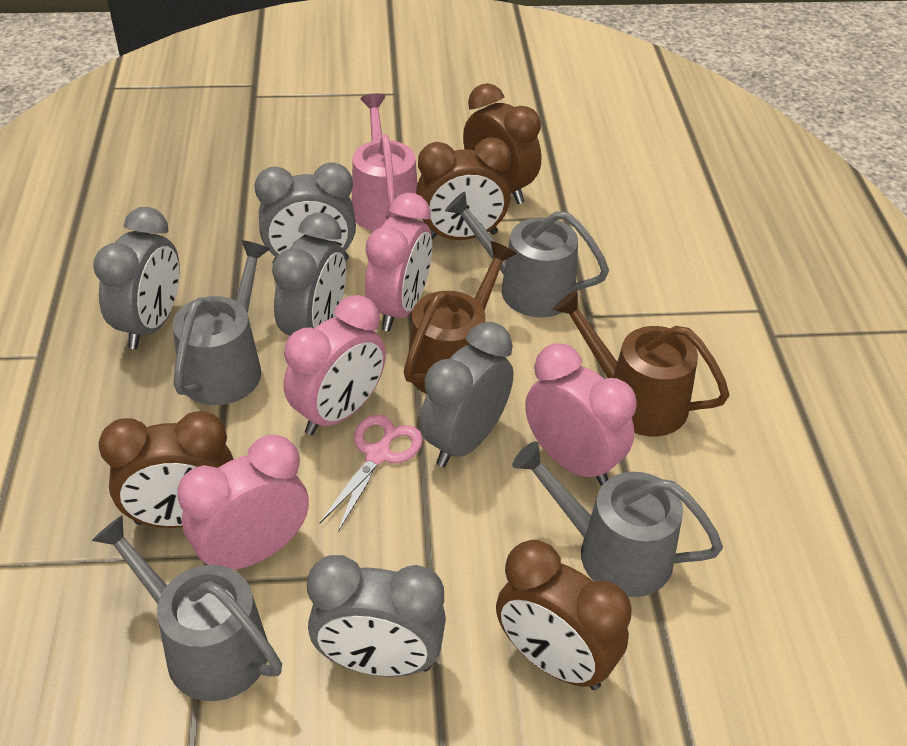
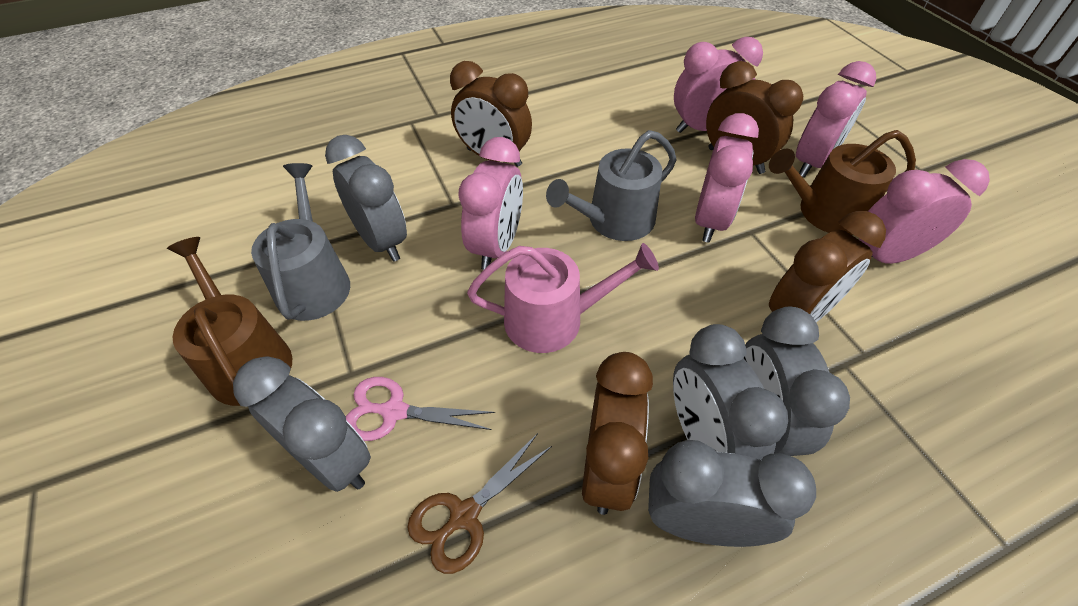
brown scissors: none = 0 -> [407,433,552,574] = 1
grey watering can: [92,515,282,701] [172,240,270,405] [445,192,609,318] [512,441,723,597] = 4 -> [251,163,350,321] [546,130,677,241] = 2
pink clock: [177,434,309,570] [283,295,386,435] [365,193,432,331] [525,343,637,486] = 4 -> [458,137,523,270] [674,37,763,133] [695,113,759,243] [796,61,876,178] [859,159,990,264] = 5

